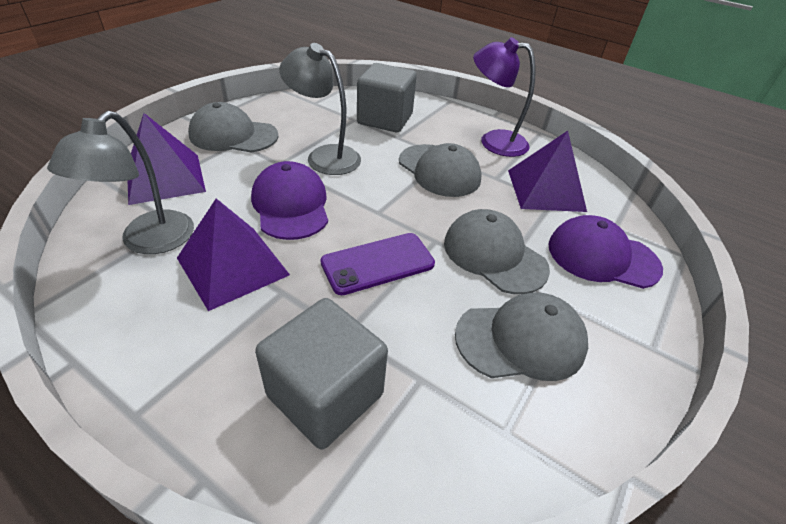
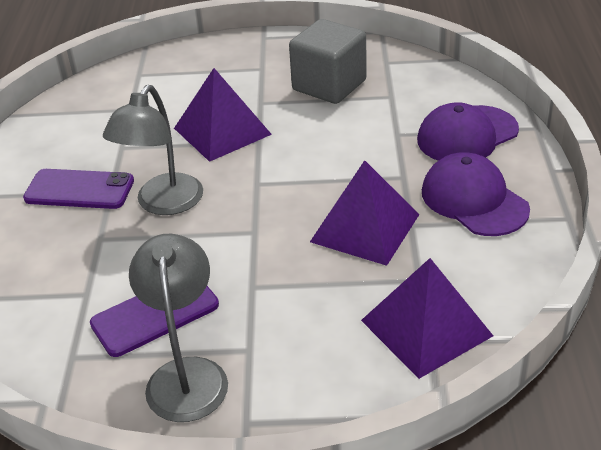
grey cap: [188,102,279,153] [399,143,482,197] [444,209,550,294] [455,293,588,381] = 4 -> none = 0
grey cube: [255,298,388,450] [357,63,417,132] = 2 -> [289,19,367,104] = 1
purple lamp: [473,37,536,157] = 1 -> none = 0
purple phone: [320,233,435,295] = 1 -> [23,169,134,209] [90,286,219,357] = 2

